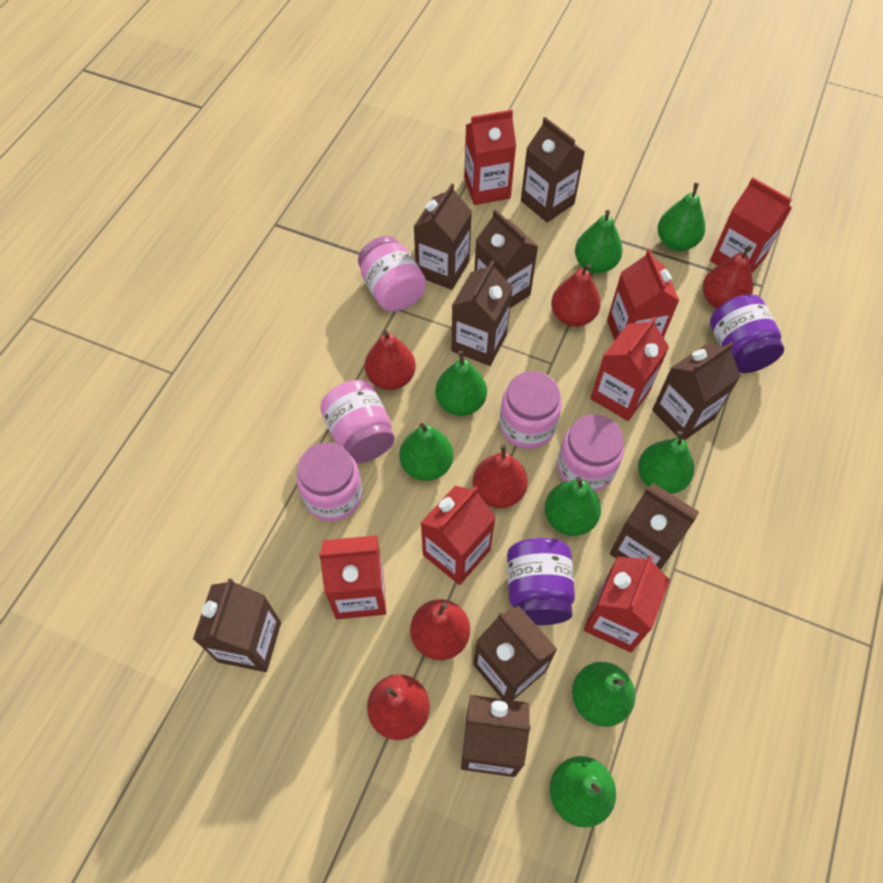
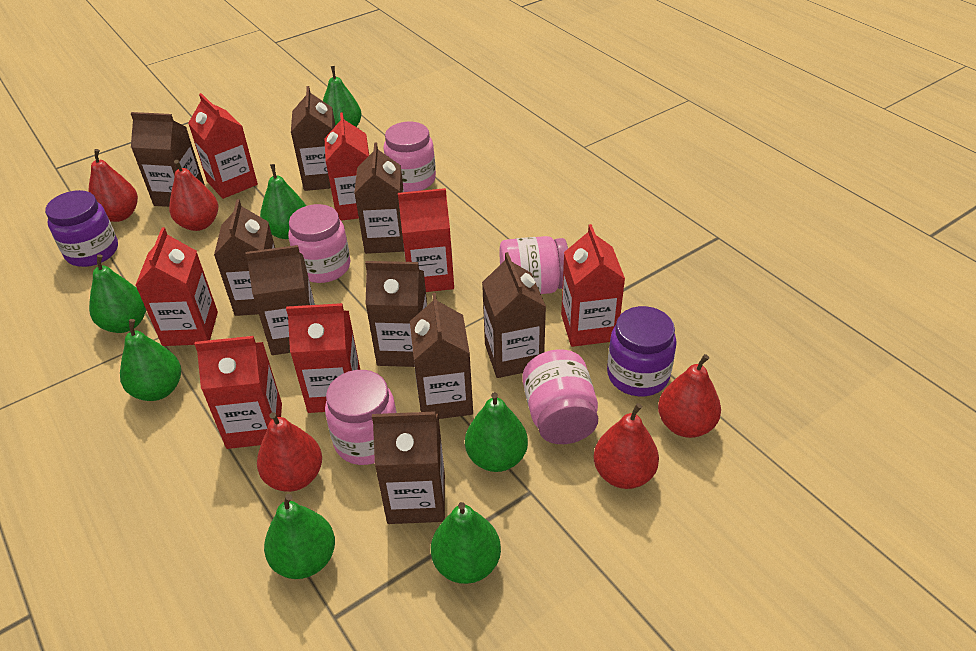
green pear: [399,423,453,481] [435,350,487,416] [545,477,601,536] [550,756,616,828] [572,662,635,727] [575,210,623,273] [638,431,694,494] [658,183,705,251] = 8 -> [89,254,146,333] [120,319,181,401] [260,164,306,239] [264,494,335,579] [323,66,362,127] [431,502,501,584] [465,392,528,472] = 7
red pear: [365,330,416,390] [367,674,430,740] [410,599,470,660] [473,445,528,508] [551,264,601,327] [703,245,753,309] = 6 -> [88,149,138,222] [169,160,218,231] [257,412,322,492] [593,403,659,489] [658,354,721,438] = 5

